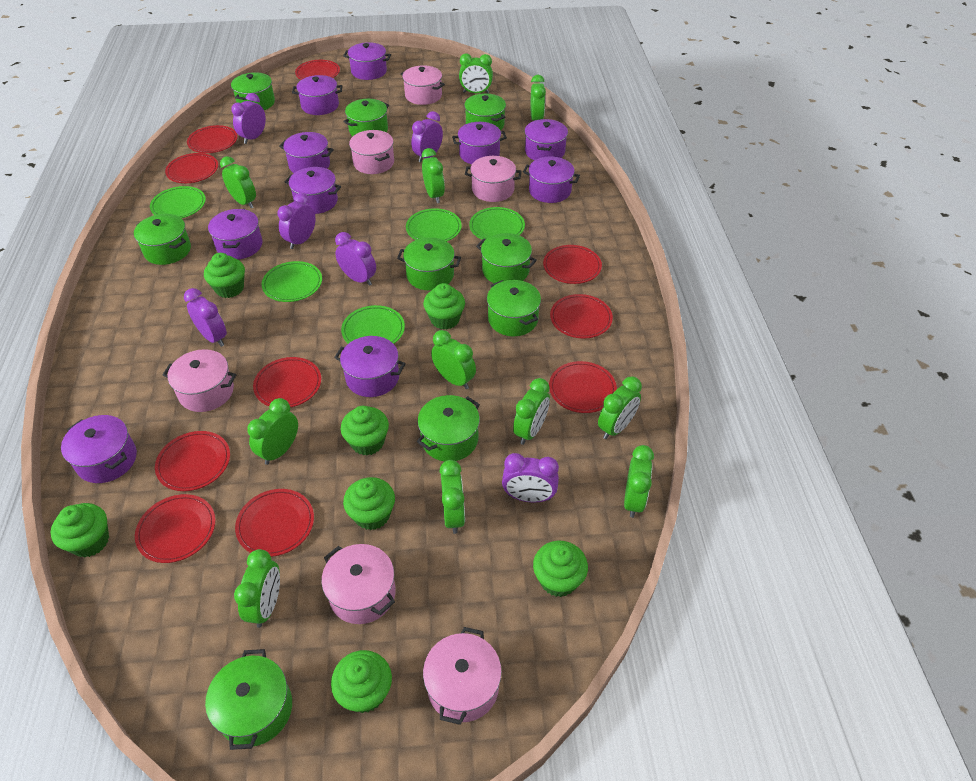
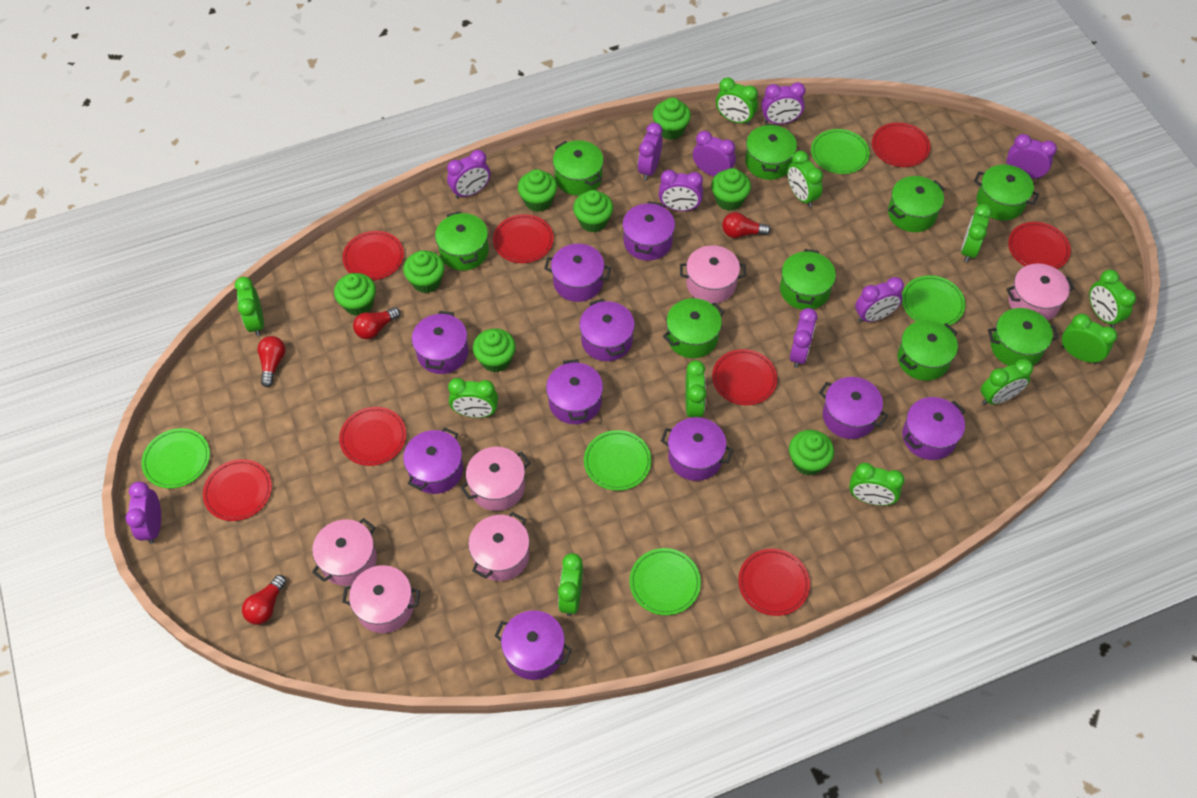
green cupcake: [51,503,109,558] [204,253,245,298] [331,650,392,713] [341,406,389,456] [343,477,395,530] [423,283,465,330] [533,541,588,597] = 7 -> [334,273,376,316] [403,251,445,293] [473,328,516,372] [518,169,557,212] [573,190,613,232] [653,98,691,140] [711,168,751,211] [789,430,834,475] = 8
purple clock: [184,288,227,347] [231,93,266,144] [277,193,316,249] [335,232,376,286] [411,111,443,163] [502,453,559,503] = 6 -> [126,482,161,544] [447,150,490,199] [638,123,663,181] [659,170,703,211] [693,131,736,176] [762,82,805,124] [790,308,818,368] [855,277,904,322] [1007,134,1057,180] = 9
red light bulb: none = 0 -> [242,575,287,625] [257,336,286,387] [353,307,400,339] [722,212,771,238] = 4
red plate: [135,494,216,563] [155,431,230,491] [165,153,218,183] [187,125,238,153] [235,489,314,557] [253,357,321,408] [295,60,340,80] [543,245,602,284] [549,361,617,413] [550,294,613,339] = 10 -> [203,459,272,521] [339,407,406,466] [342,231,404,280] [493,214,554,263] [712,349,778,405] [738,549,810,616] [872,122,931,167] [1008,222,1071,269] = 8

